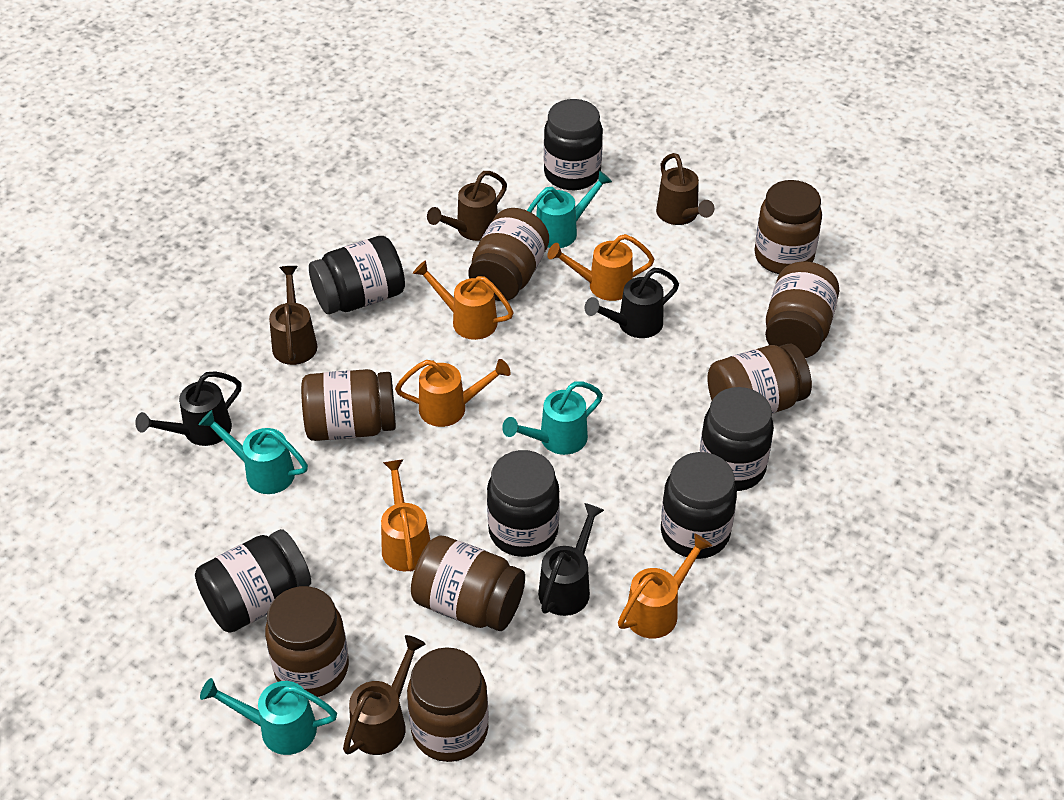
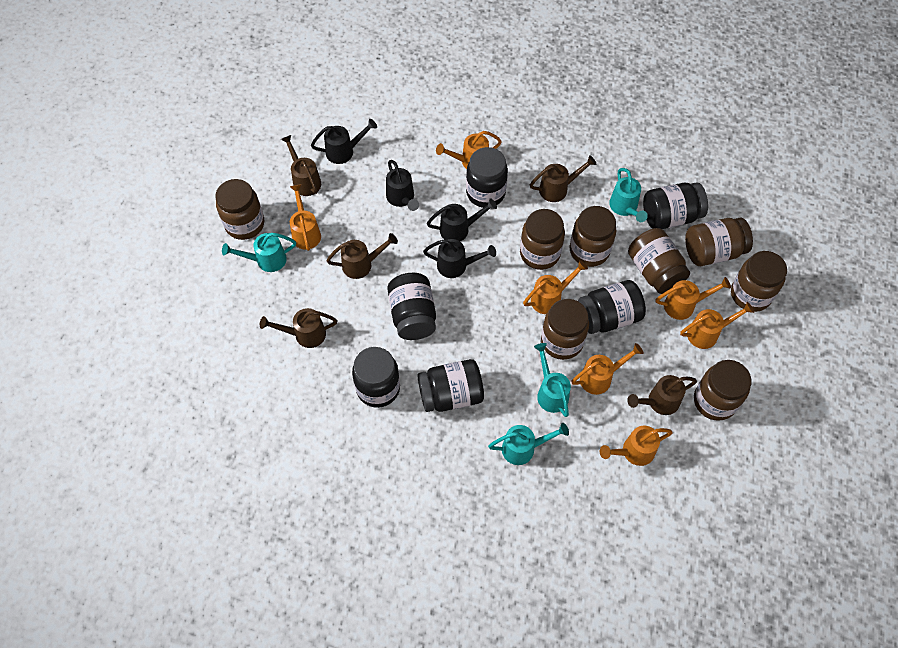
black watering can: [135,371,242,446] [538,503,604,616] [585,268,679,338] = 3 -> [311,119,377,164] [386,160,419,211] [423,239,496,278] [427,198,497,241] = 4
brown watering can: [269,266,318,365] [343,635,425,755] [427,171,507,241] [656,153,714,225] = 4 -> [260,308,337,348] [281,135,321,196] [327,233,398,279] [530,155,597,202] [627,375,697,415] = 5
orange watering can: [381,459,431,571] [395,359,511,427] [413,260,514,340] [547,234,654,301] [618,534,712,638] = 5 -> [290,184,321,251] [436,131,502,169] [523,260,588,314] [571,343,644,395] [600,426,673,466] [656,277,731,320] [680,302,754,349] = 7

